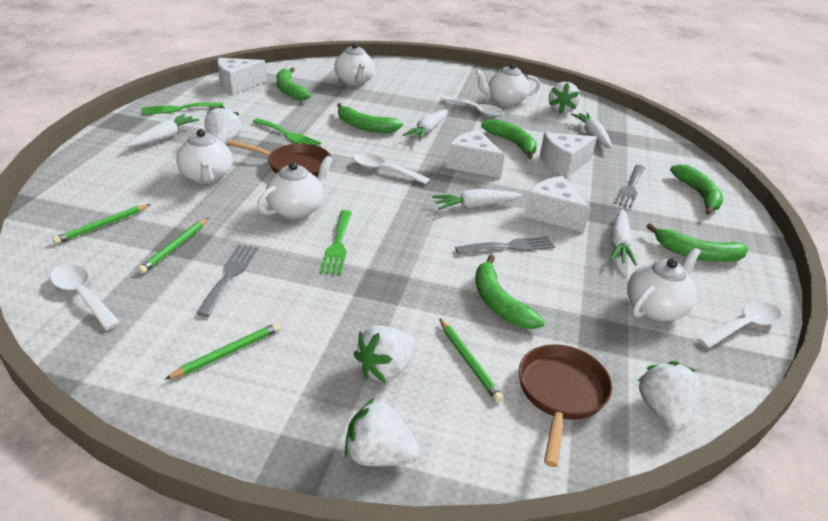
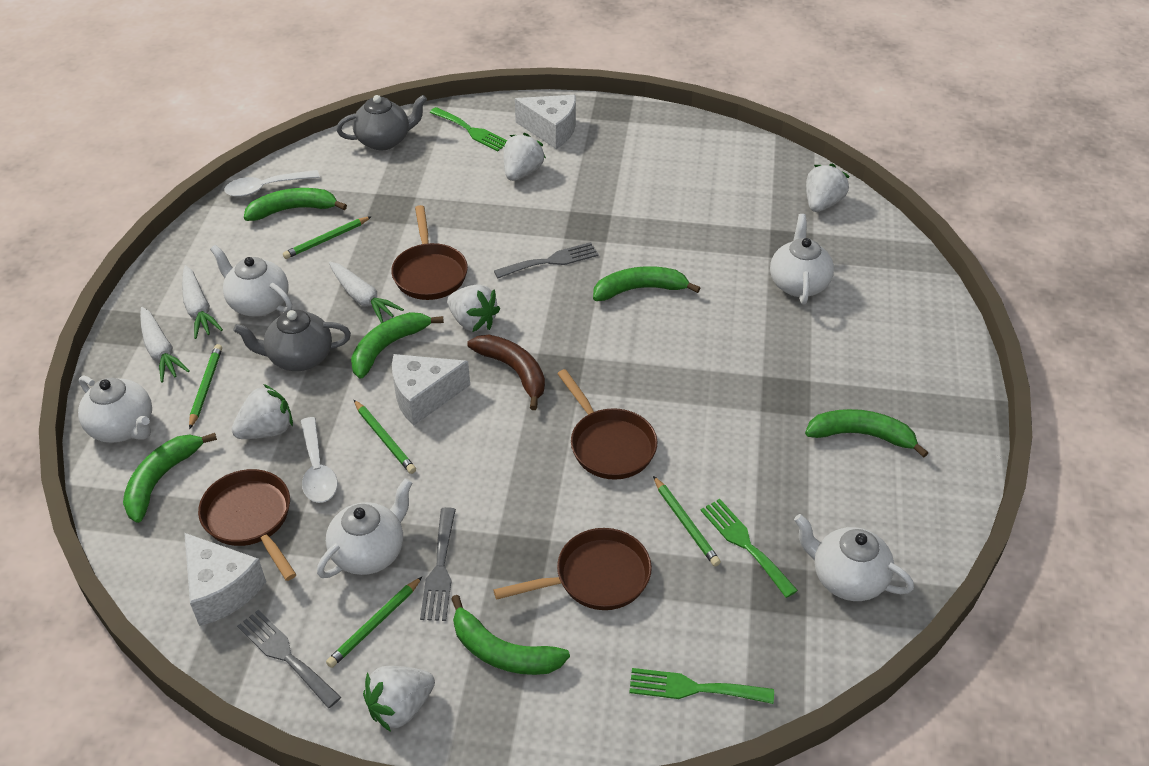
brown banana: none = 0 -> [467,335,545,410] = 1
brown pan: [228,140,331,177] [519,344,612,467] = 2 -> [198,469,297,581] [391,205,468,300] [494,528,652,610] [557,369,657,480] = 4
green pencil: [52,204,151,244] [138,218,209,274] [164,323,280,380] [439,318,503,403] = 4 -> [189,344,222,429] [283,216,372,259] [326,576,423,668] [354,400,416,474] [653,476,721,567] = 5
grey teapot: none = 0 -> [233,309,351,371] [336,95,427,150] = 2
white carrot: [126,114,199,147] [403,110,448,141] [432,189,522,210] [571,113,612,148] [610,209,637,265] = 5 -> [140,307,190,382] [182,265,223,339] [329,262,404,323] = 3
white cheese: [217,58,266,95] [447,130,505,178] [524,176,591,233] [540,133,597,178] = 4 -> [184,533,266,626] [392,354,470,426] [515,95,576,149] = 3
white spoon: [50,264,121,330] [353,153,430,184] [440,96,504,117] [697,301,781,348] = 4 -> [224,170,320,197] [301,417,338,503] = 2

